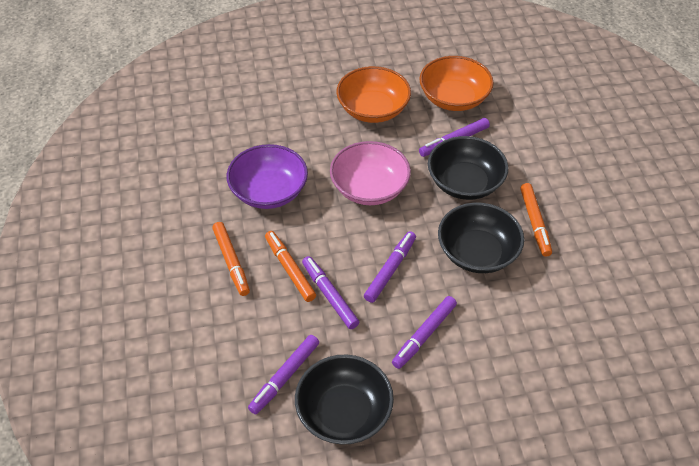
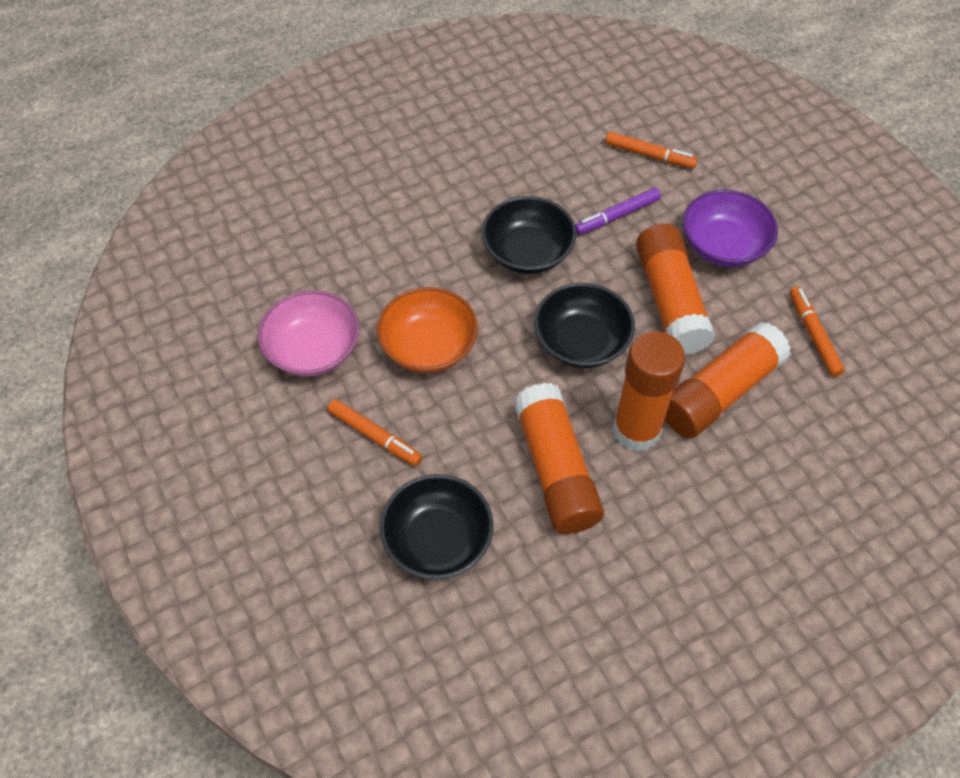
orange bowl: [336,66,411,123] [420,56,494,111] = 2 -> [377,287,478,373] = 1
orange glue stick: none = 0 -> [513,383,604,534] [613,331,685,452] [636,223,715,355] [665,322,791,438] = 4
purple marker: [248,335,319,415] [302,256,359,329] [364,231,416,303] [392,296,457,369] [419,118,490,157] = 5 -> [575,188,661,235] = 1

